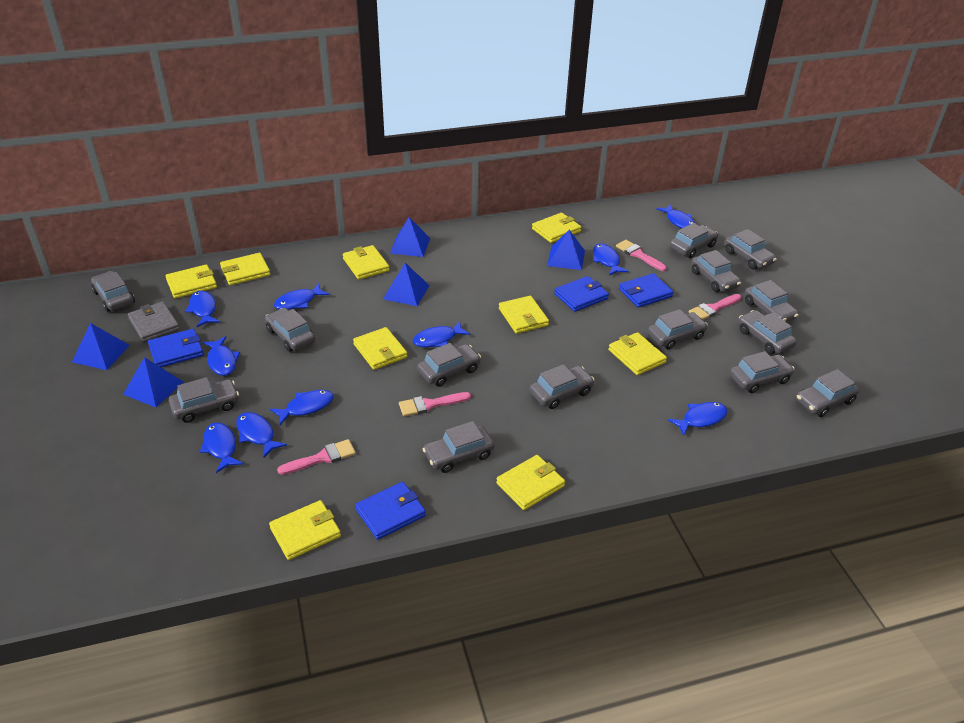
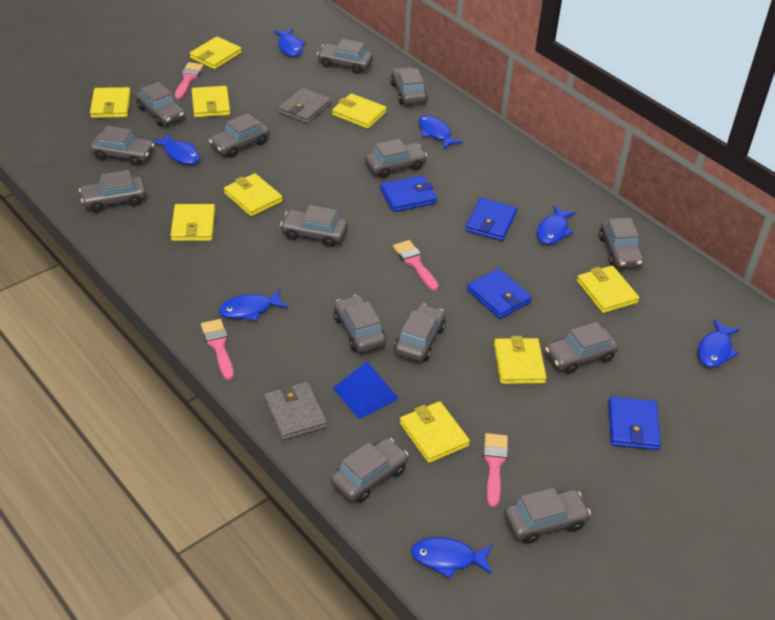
blue fish: [185,291,220,327] [200,422,243,473] [203,336,240,376] [236,412,287,457] [270,390,334,425] [274,283,329,310] [413,321,470,347] [593,244,629,276] [656,204,695,229] [668,402,727,436] = 10 -> [152,133,200,164] [219,289,288,321] [274,29,306,57] [411,537,492,579] [419,115,463,149] [537,205,576,245] [698,320,740,367] = 7
blue pyramid: [72,323,130,370] [123,357,183,407] [383,263,430,306] [390,217,430,257] [547,230,585,270] = 5 -> [333,362,399,419] = 1
grey wallet: [128,302,180,342] = 1 -> [264,382,327,440] [278,87,331,124] = 2

